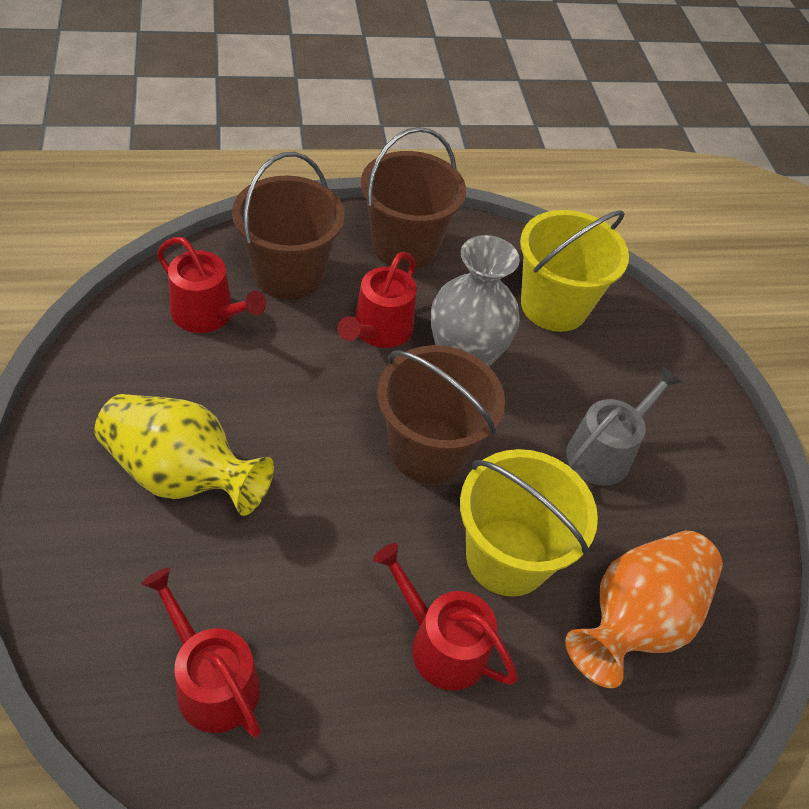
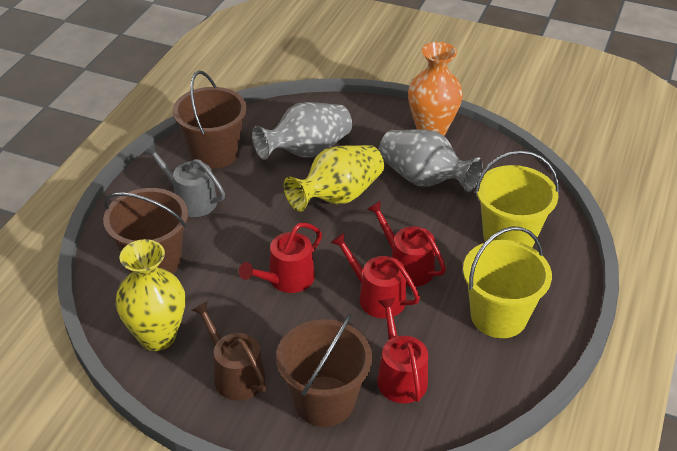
brown watering can: none = 0 -> [192,301,266,401] = 1
grey vase: [431,235,520,367] = 1 -> [252,102,352,160] [379,129,482,192] = 2
yellow vase: [94,394,274,516] = 1 -> [116,239,185,351] [284,145,384,212] = 2

